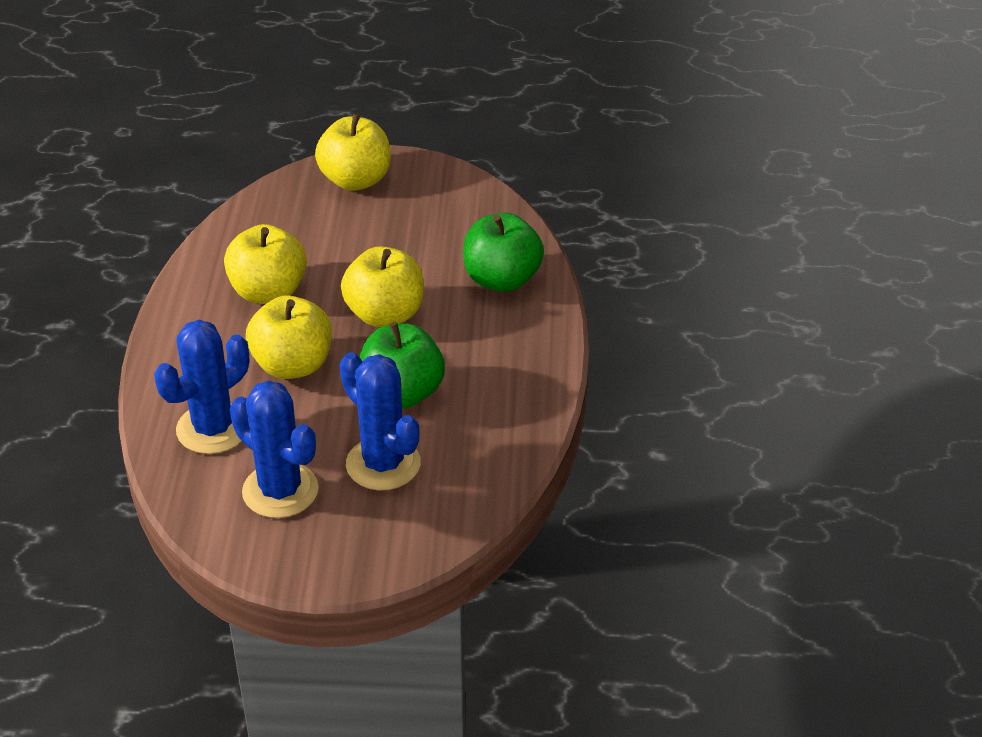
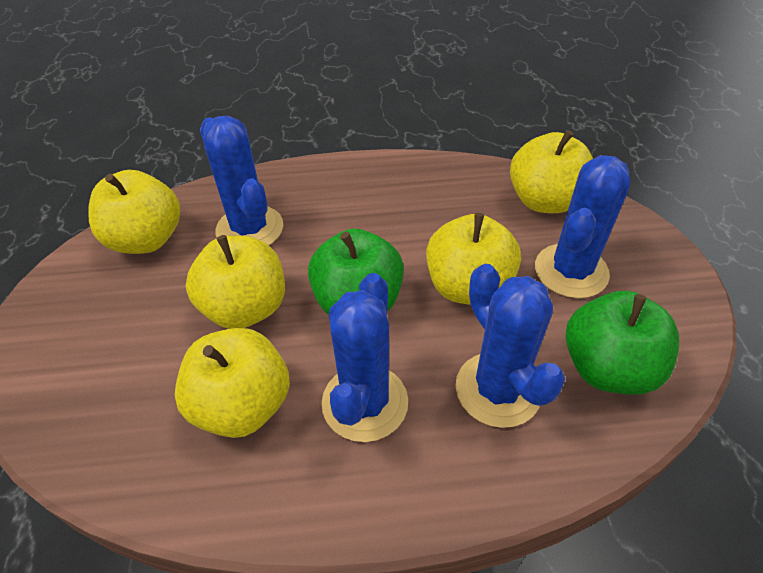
blue cactus: [154,320,249,454] [230,380,319,518] [340,352,421,491] = 3 -> [200,116,283,245] [321,273,408,442] [455,264,566,428] [535,155,630,298] = 4
yellow apple: [224,224,307,304] [246,295,332,379] [315,113,391,191] [341,246,424,328] = 4 -> [89,170,180,254] [175,328,290,438] [186,235,285,329] [426,213,521,305] [510,130,593,213] = 5

